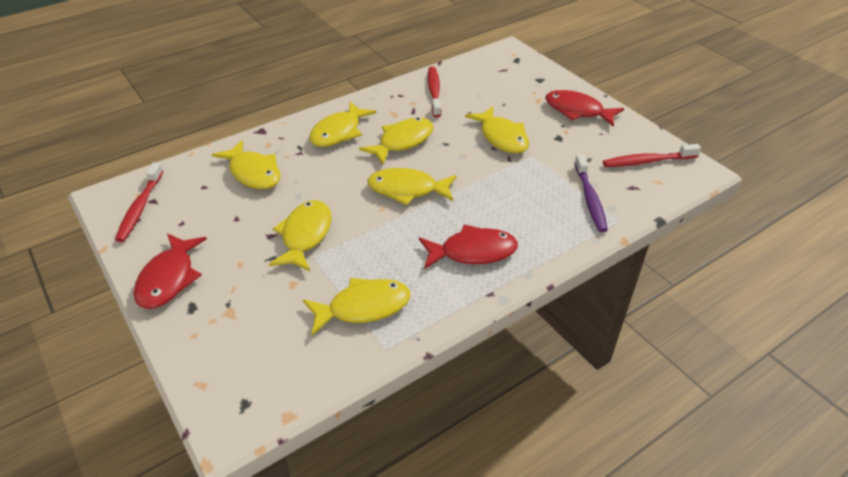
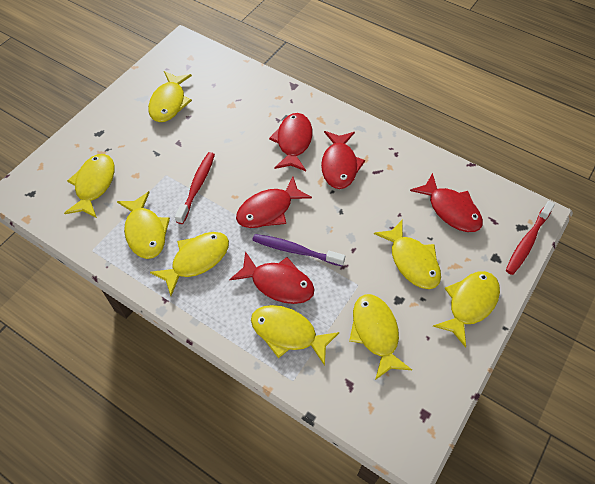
red fish: [133,233,207,309] [419,224,518,269] [545,90,624,127] = 3 -> [229,251,315,304] [236,177,312,228] [269,113,312,171] [321,131,365,189] [410,173,483,232] = 5
red toothbrush: [115,162,163,242] [428,67,441,117] [603,144,701,167] = 3 -> [175,152,215,224] [506,201,555,275] = 2
yellow fish: [212,140,281,189] [269,200,331,271] [303,278,411,335] [309,102,377,147] [359,118,433,165] [367,168,457,205] [465,106,529,154] = 7 -> [64,154,115,218] [117,191,170,259] [148,71,192,122] [150,232,229,296] [251,305,340,366] [349,294,412,380] [374,219,441,289] [433,271,500,348] = 8

